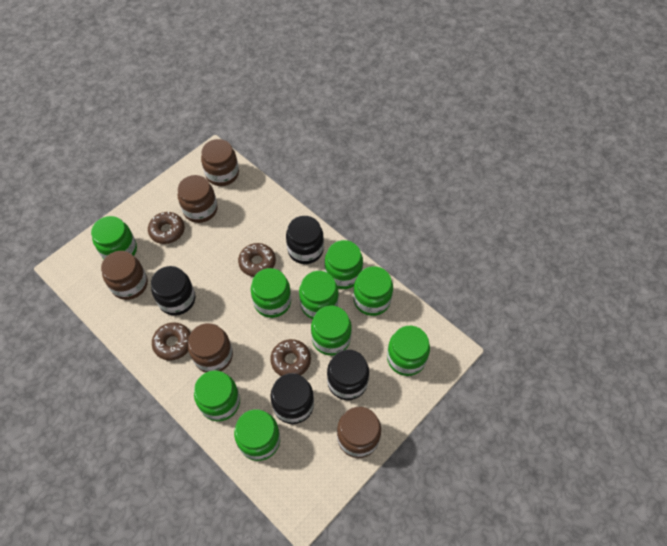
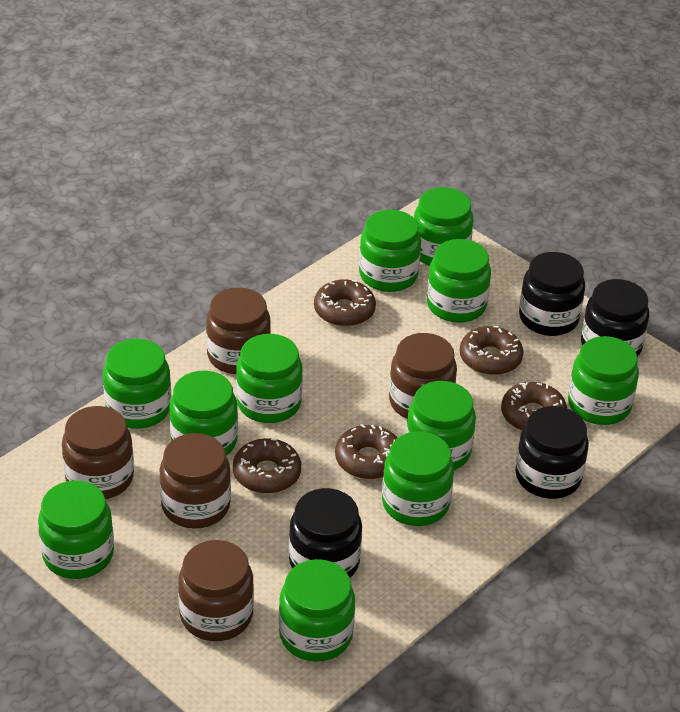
brown donut: [148,212,185,244] [152,322,191,361] [238,243,276,277] [270,339,311,376] = 4 -> [233,438,301,494] [314,279,376,327] [335,424,397,479] [460,326,523,375] [501,382,567,431] = 5
green jar: [91,216,137,260] [194,370,240,421] [234,409,280,461] [251,268,291,318] [299,271,339,319] [311,306,352,356] [325,240,363,289] [353,266,393,316] [387,326,430,376] = 9 -> [38,481,114,579] [103,339,171,429] [169,371,238,456] [236,334,303,423] [279,559,355,662] [359,210,421,292] [382,431,454,526] [406,381,476,470] [414,187,473,266] [427,239,491,323] [568,336,639,425] = 11

